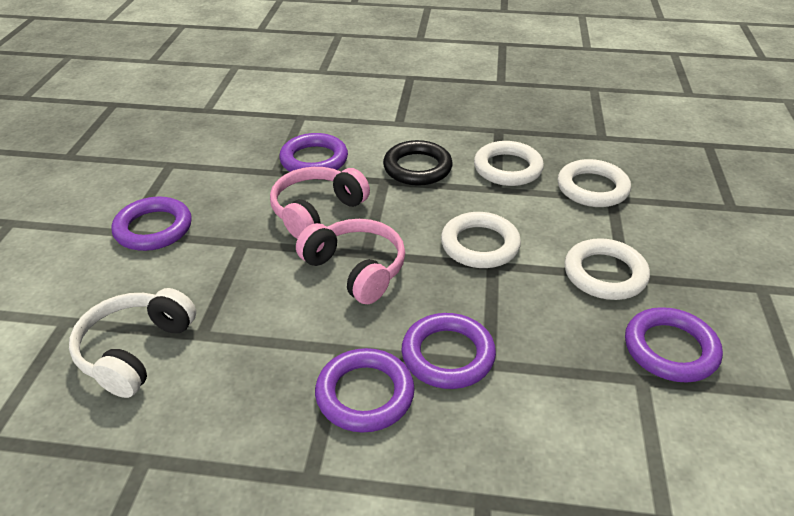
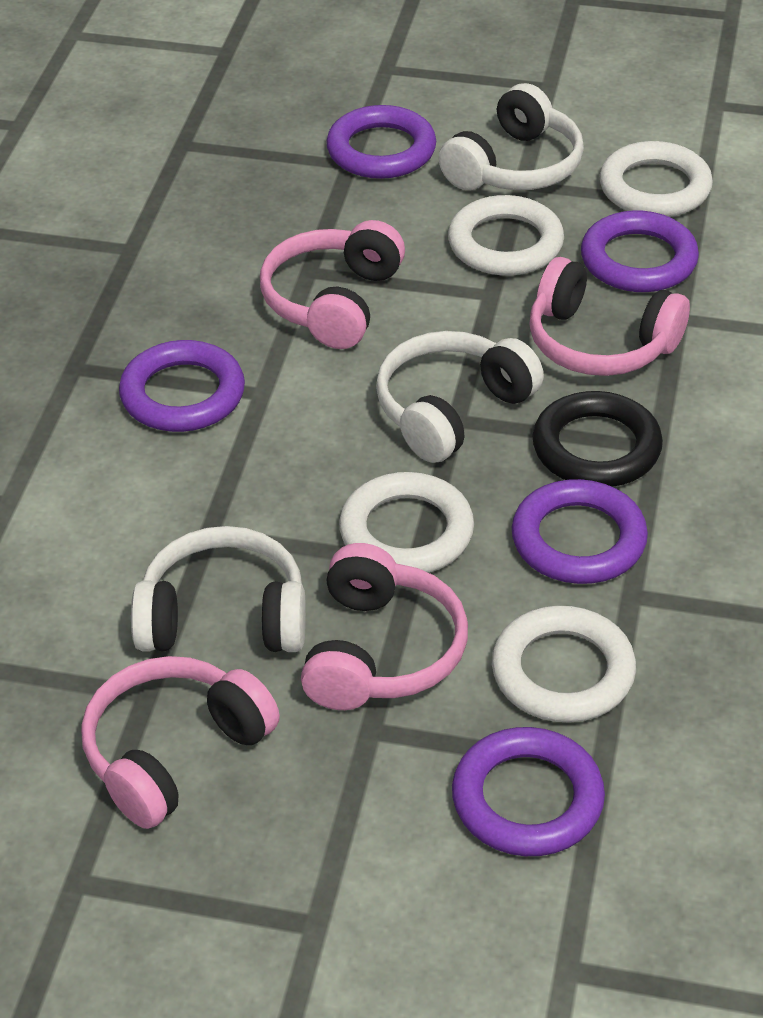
pink headphones: [270,167,370,239] [296,219,405,304] = 2 -> [81,656,280,829] [260,220,405,349] [301,543,468,710] [530,257,690,376] = 4
white headphones: [69,288,196,398] = 1 -> [131,526,306,652] [376,331,544,463] [439,83,584,190] = 3

